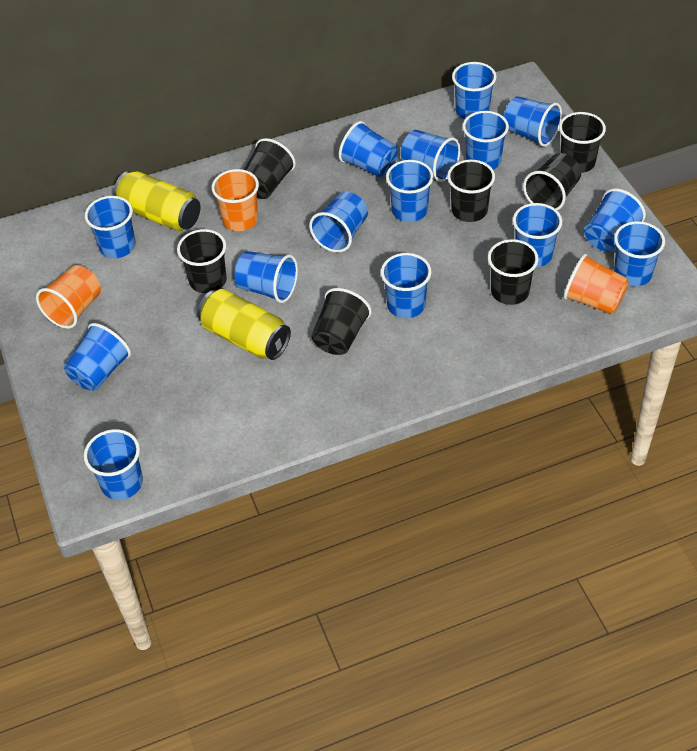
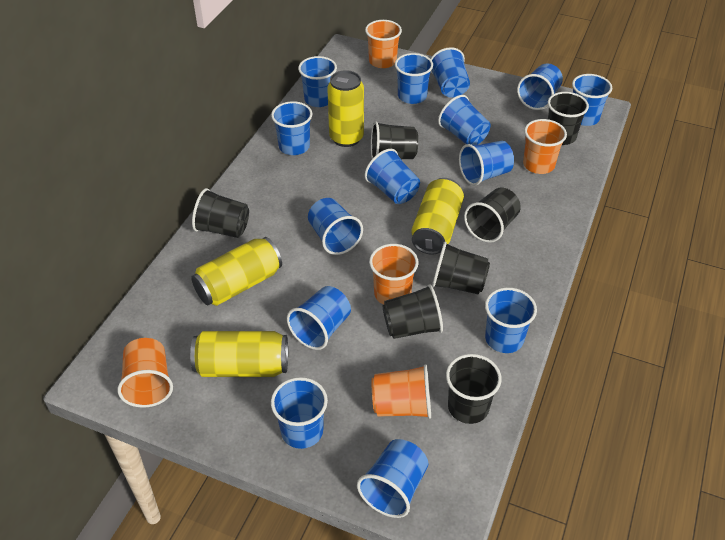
blue cup: [64,323,131,391] [84,429,143,500] [85,196,136,258] [234,251,298,303] [309,192,368,253] [339,121,398,177] [381,253,431,318] [386,160,434,222] [401,130,460,182] [452,62,497,119] [462,111,509,170] [504,96,562,147] [513,203,562,267] [584,188,646,252] [614,221,665,286] = 15 -> [271,101,313,155] [271,377,328,449] [287,286,351,350] [298,56,337,107] [308,198,363,255] [357,439,428,518] [365,149,420,204] [395,53,433,104] [431,47,470,98] [438,95,491,145] [459,141,514,186] [485,288,537,353] [517,63,563,110] [572,74,612,126] = 14
orange cup: [36,265,101,329] [212,169,259,231] [563,254,629,314] = 3 -> [118,338,173,408] [365,20,402,68] [369,244,419,305] [372,364,431,419] [523,119,567,174] = 5
yellow can: [113,171,200,231] [197,289,291,360] = 2 -> [190,331,288,377] [191,237,282,306] [327,70,364,147] [411,178,464,255] = 4

